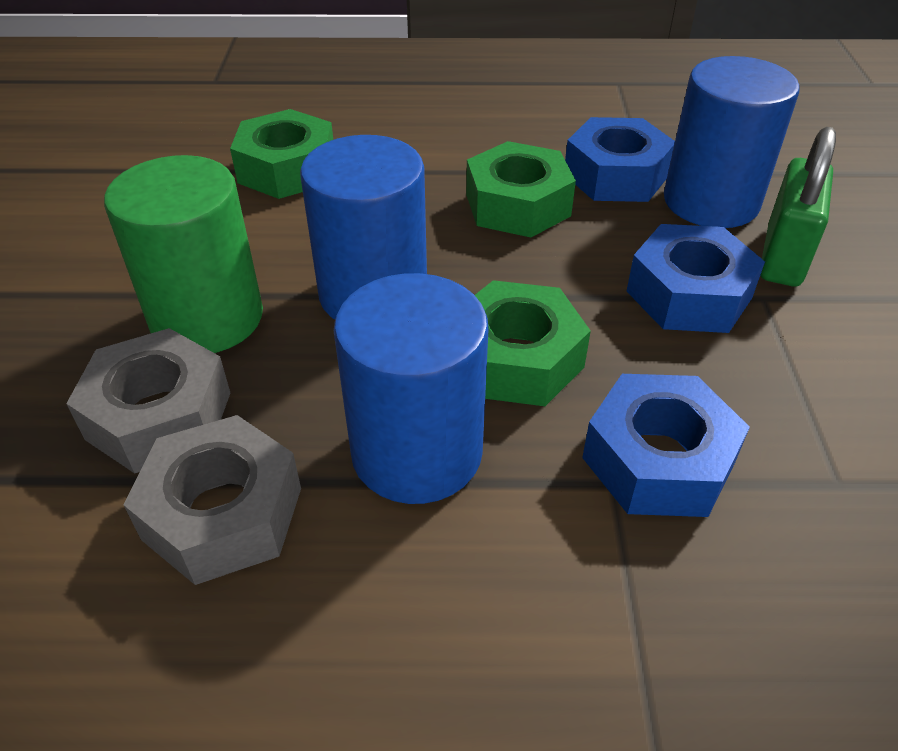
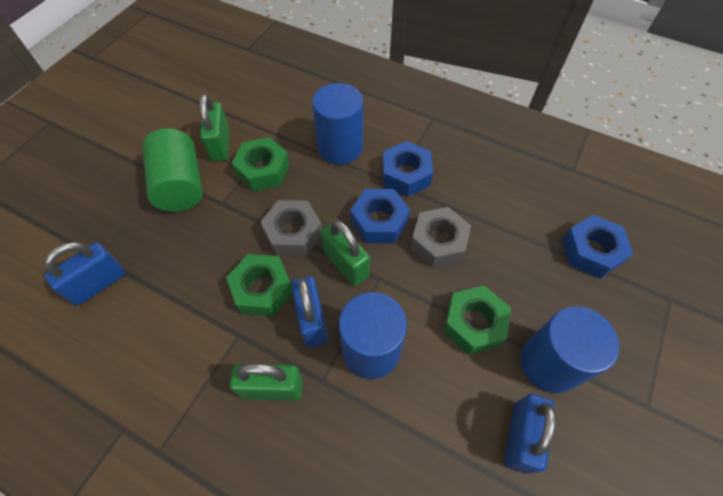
blue padlock: none = 0 -> [44,242,125,306] [291,276,328,348] [504,394,556,474] = 3
green padlock: [760,127,836,287] = 1 -> [200,94,230,162] [230,364,303,401] [321,220,370,286] = 3

